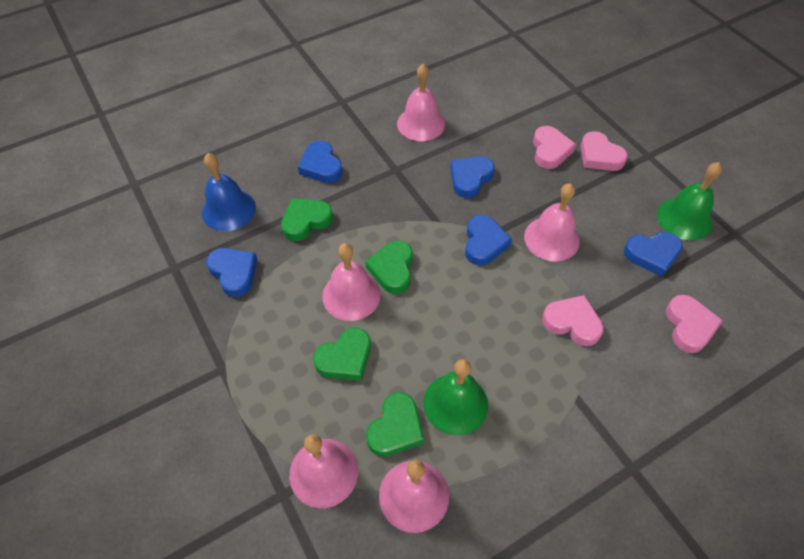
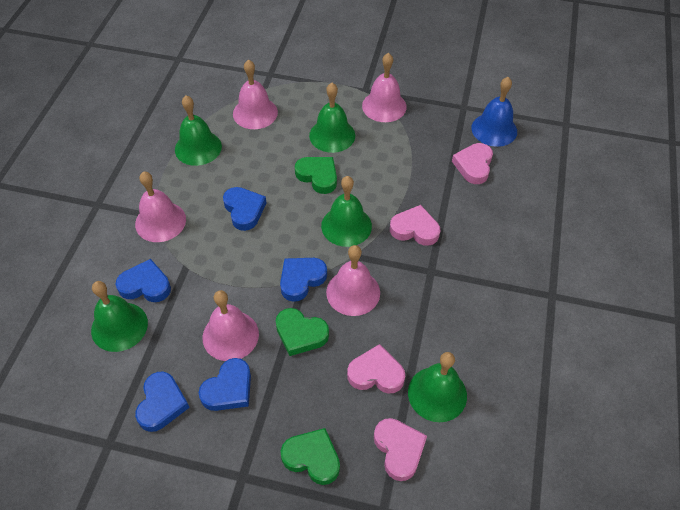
green bell: [423,359,488,435] [657,162,722,240] = 2 -> [91,281,148,352] [175,95,222,166] [309,83,355,153] [321,176,372,247] [408,352,467,422] = 5
green heart: [281,198,333,241] [313,328,371,381] [365,240,413,294] [366,392,424,457] = 4 -> [276,308,329,356] [281,428,340,485] [295,157,337,194] = 3

